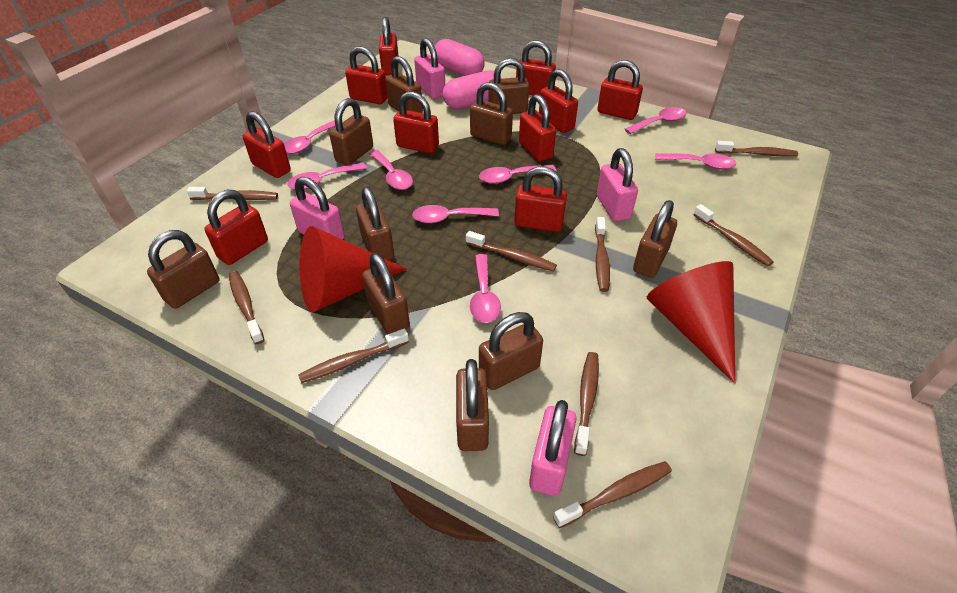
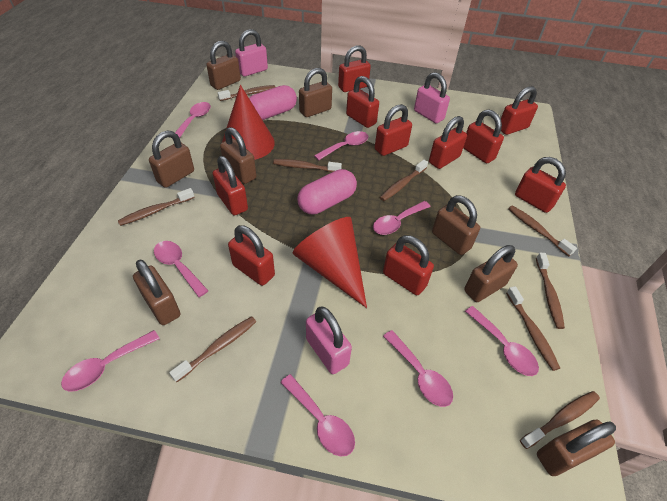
brown padlock: [147,230,219,309] [329,98,373,166] [356,187,394,260] [362,253,410,334] [385,56,423,113] [456,359,489,451] [470,82,513,145] [479,312,543,390] [488,58,529,114] [633,200,677,278] = 10 -> [133,259,180,325] [149,130,194,188] [206,41,241,90] [220,127,256,184] [299,68,332,117] [432,195,480,255] [464,245,518,302] [537,420,616,476] = 8
pink padlock: [290,177,345,240] [414,38,445,99] [529,400,577,496] [597,148,638,221] = 4 -> [235,29,268,77] [306,307,352,374] [414,72,450,123] = 3

